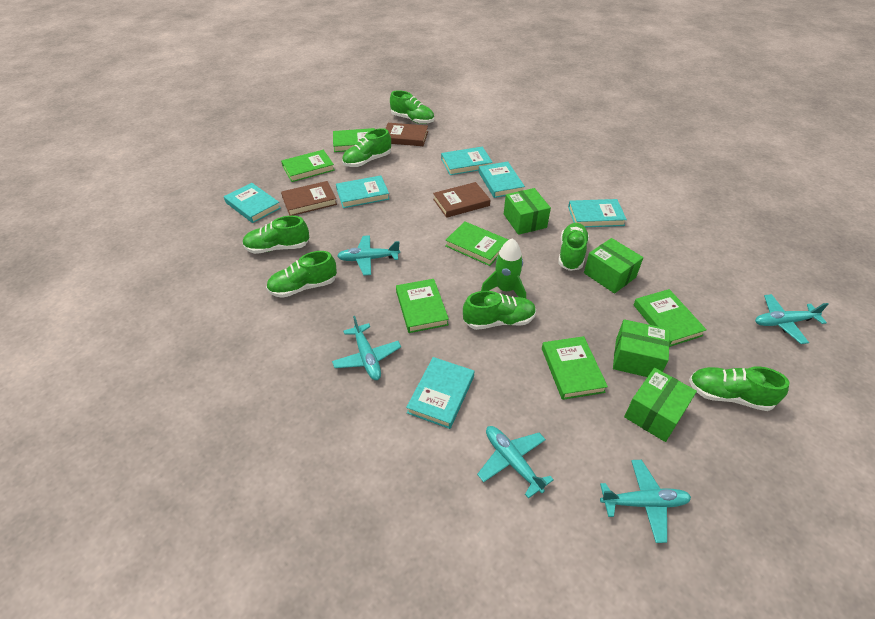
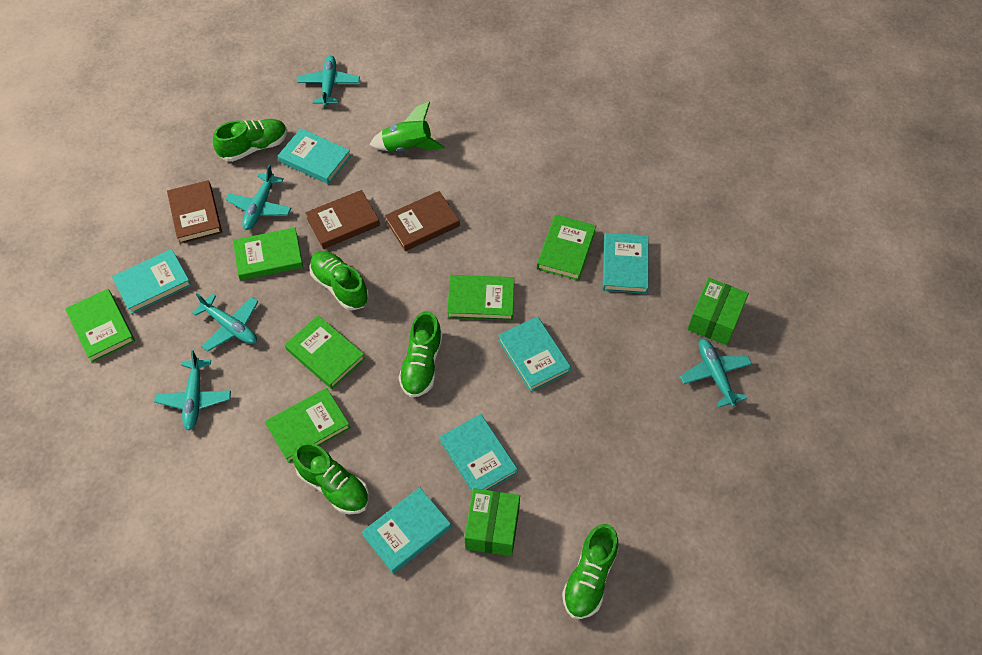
green box: [504,188,551,235] [584,238,643,294] [613,319,670,377] [624,368,697,442] = 4 -> [464,488,520,556] [687,278,749,345] = 2
green shoe: [242,216,309,254] [266,251,337,298] [342,128,391,167] [390,90,434,124] [463,291,536,330] [558,223,589,271] [689,366,790,411] = 7 -> [213,119,287,162] [293,442,369,514] [309,251,369,310] [399,311,443,397] [562,524,618,619] = 5

